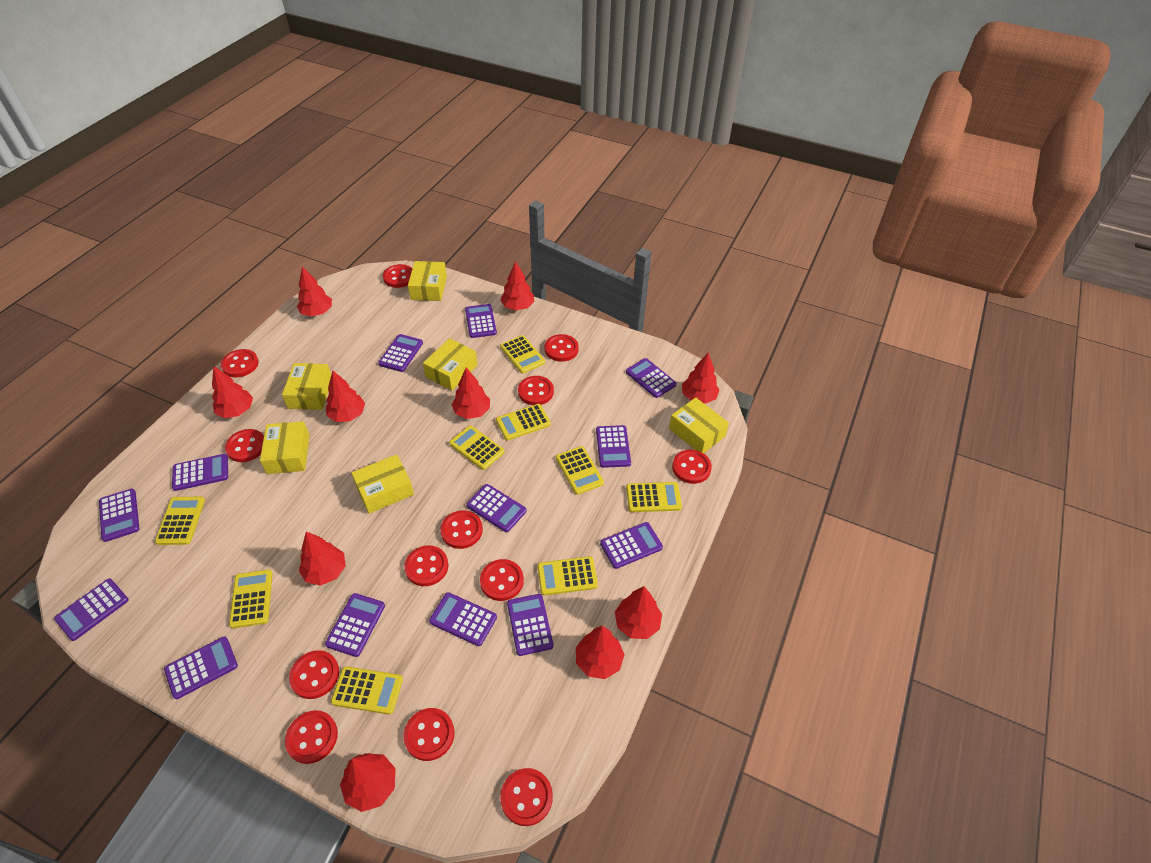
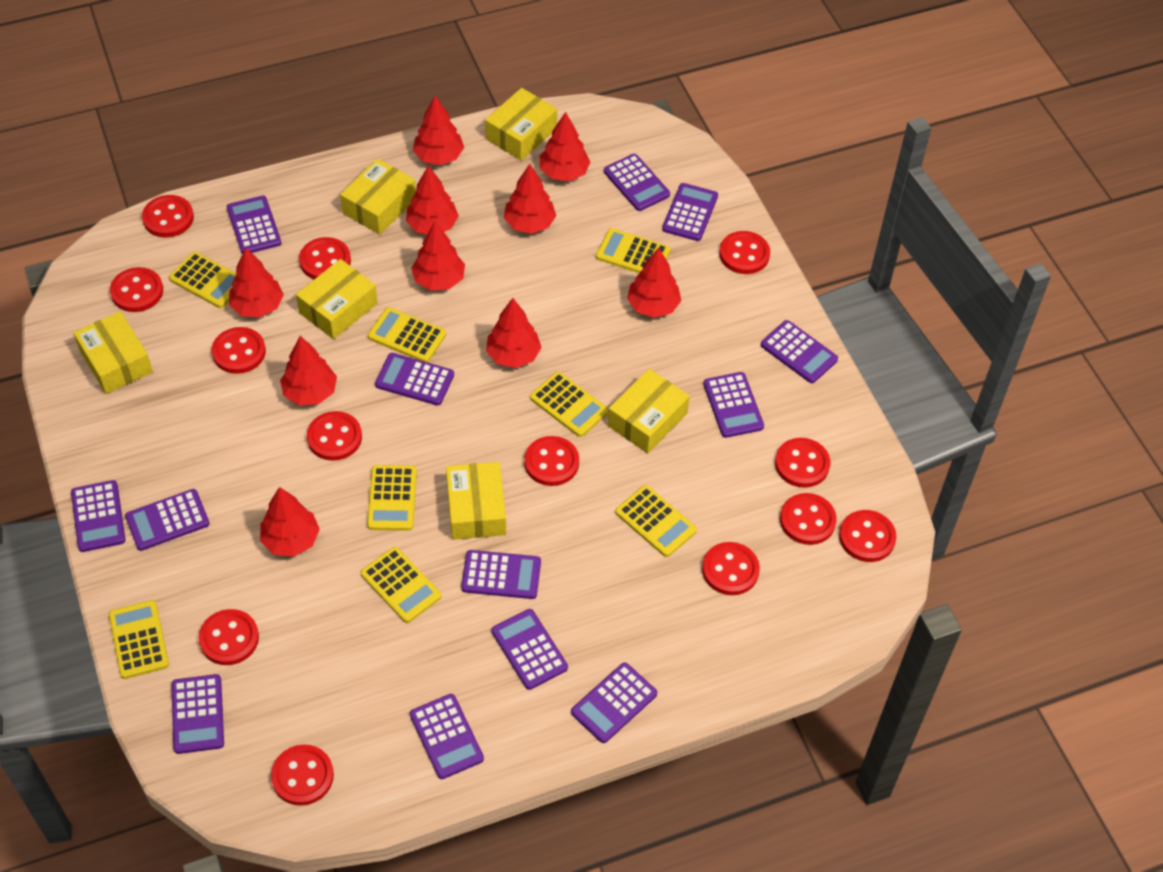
yellow calculator: [155,497,205,545] [229,570,273,628] [331,666,403,715] [449,425,505,470] [496,404,551,441] [500,335,545,374] [537,556,598,596] [556,446,604,495] [626,482,682,512] = 9 -> [109,600,169,679] [169,252,236,308] [361,547,441,623] [367,465,417,531] [368,307,446,362] [530,372,608,437] [596,228,671,273] [615,485,697,557] = 8

